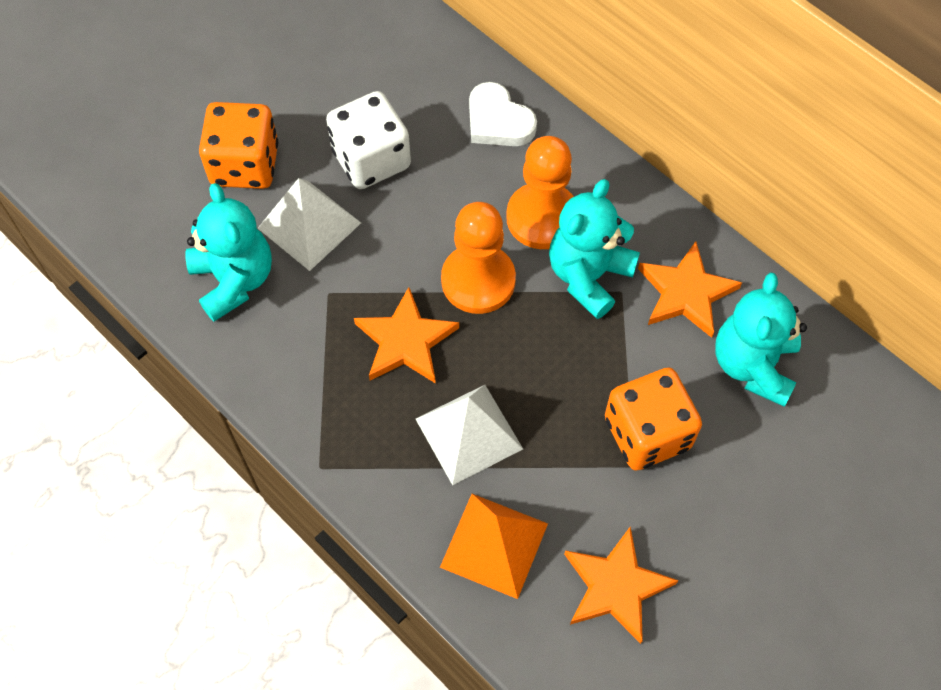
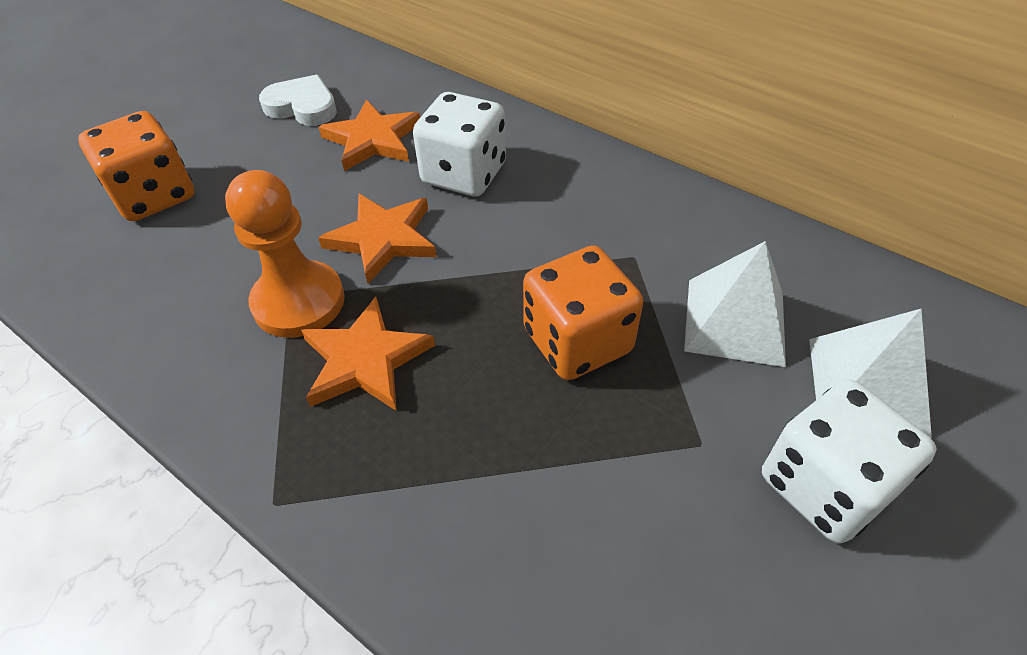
orange pawn: [441,202,516,314] [506,136,574,249] = 2 -> [225,170,345,338] = 1
orange pyramid: [440,494,548,599] = 1 -> none = 0
turquoise teddy bear: [185,183,272,322] [549,179,640,319] [715,272,807,406] = 3 -> none = 0
white dice: [326,91,411,189] = 1 -> [413,92,506,197] [762,379,937,544] = 2

